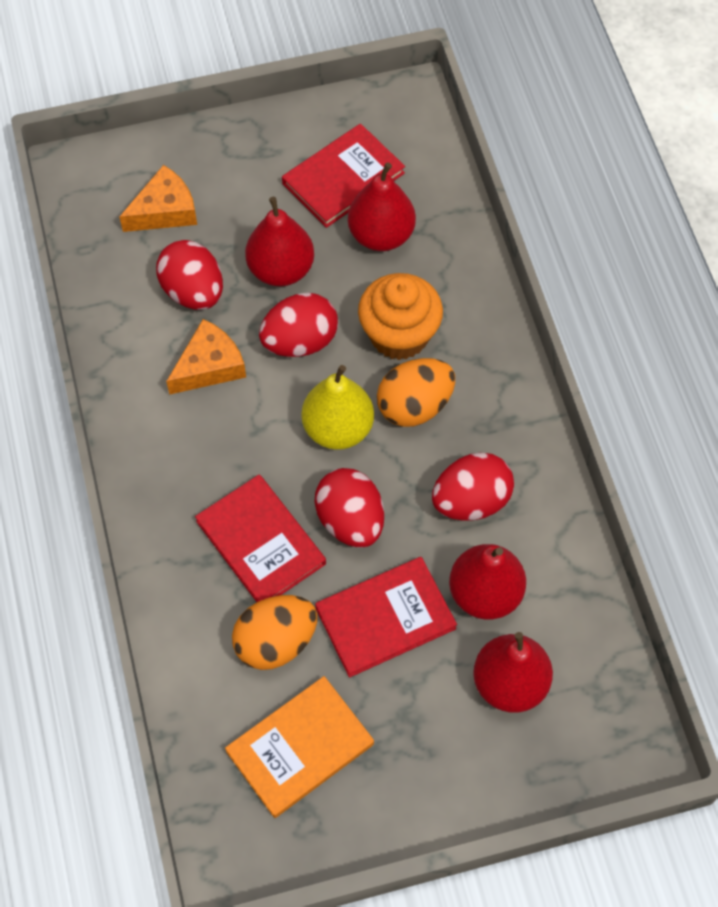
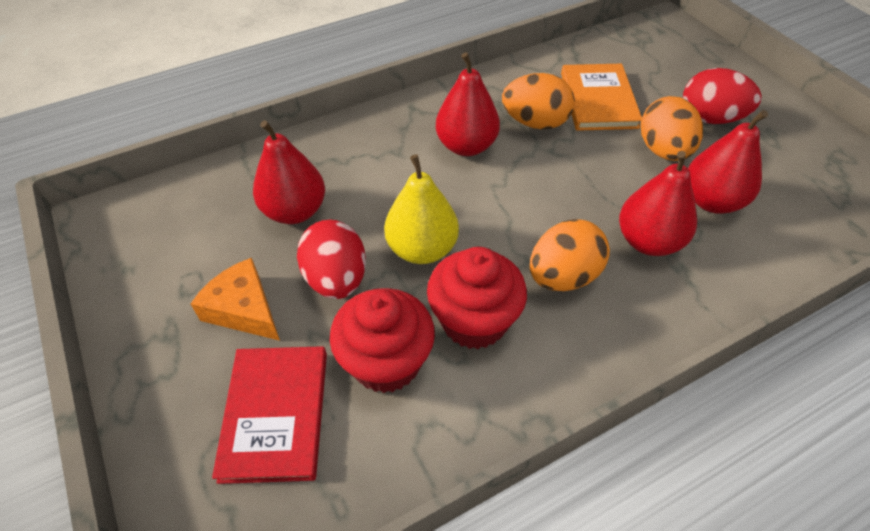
orange cheese: [119,165,197,232] [166,319,246,395] = 2 -> [191,258,280,341] = 1
orange cupcake: [358,273,443,360] = 1 -> none = 0
orange egg: [232,595,317,670] [377,358,455,427] = 2 -> [502,73,575,129] [530,219,610,291] [641,96,703,161] = 3
red book: [195,475,326,602] [282,124,405,228] [315,557,457,678] = 3 -> [212,346,327,484] = 1
red cupcake: none = 0 -> [330,288,435,393] [427,247,527,349] = 2
red egg: [156,240,223,310] [259,293,338,357] [315,468,384,548] [432,453,514,521] = 4 -> [297,220,366,299] [683,68,762,124] = 2

